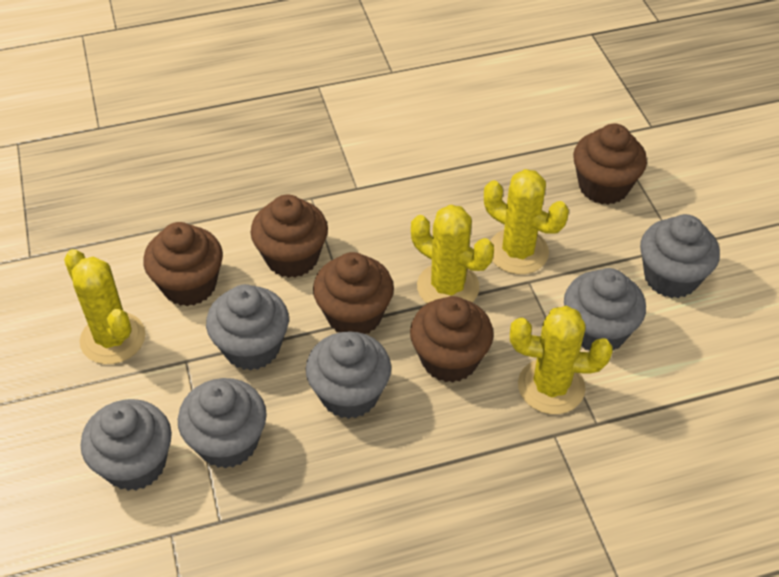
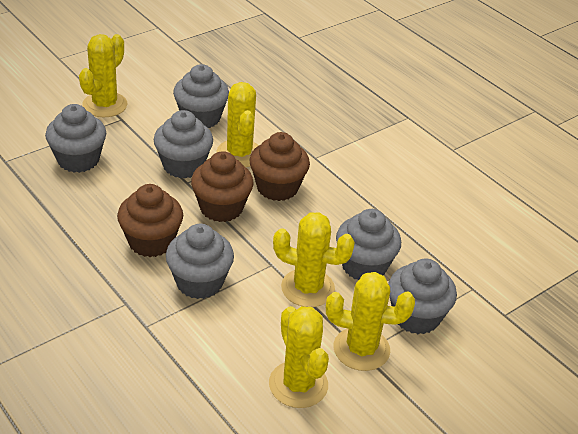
brown cupcake: [143,222,223,306] [250,195,328,278] [313,252,394,334] [410,296,494,383] [573,124,647,205] = 5 -> [117,184,183,257] [191,151,253,222] [250,132,310,201] = 3
yellow cactus: [64,249,145,364] [411,204,494,303] [484,169,569,274] [510,306,613,414] = 4 -> [79,34,127,117] [216,82,259,167] [269,306,329,408] [273,212,355,307] [326,272,415,371] = 5

